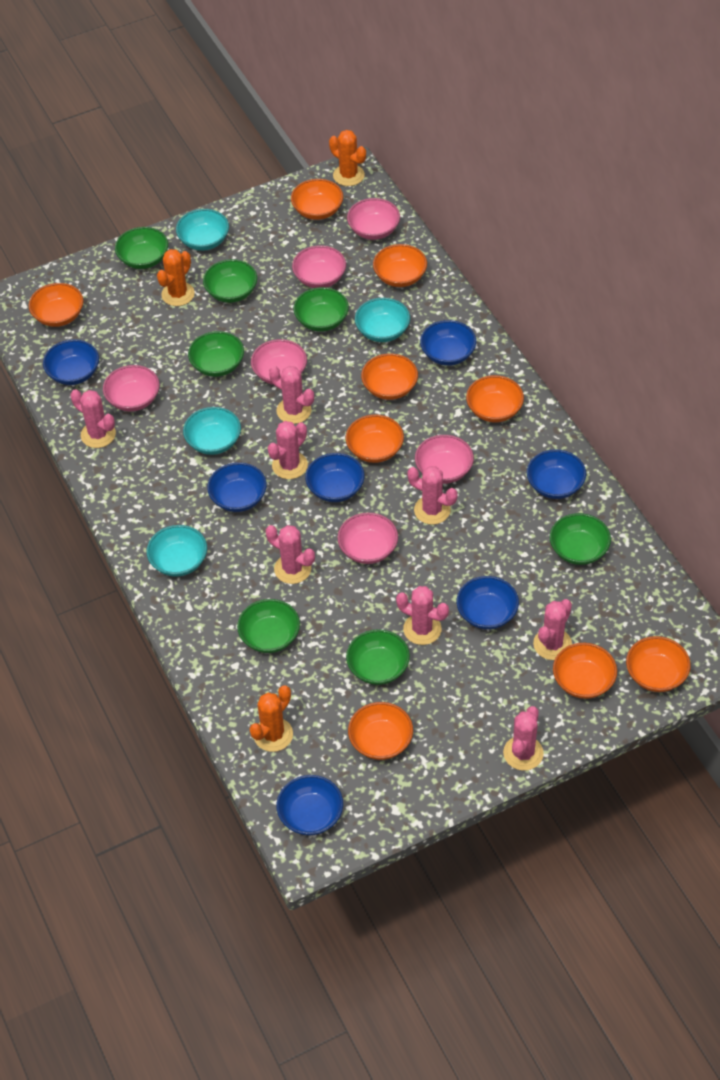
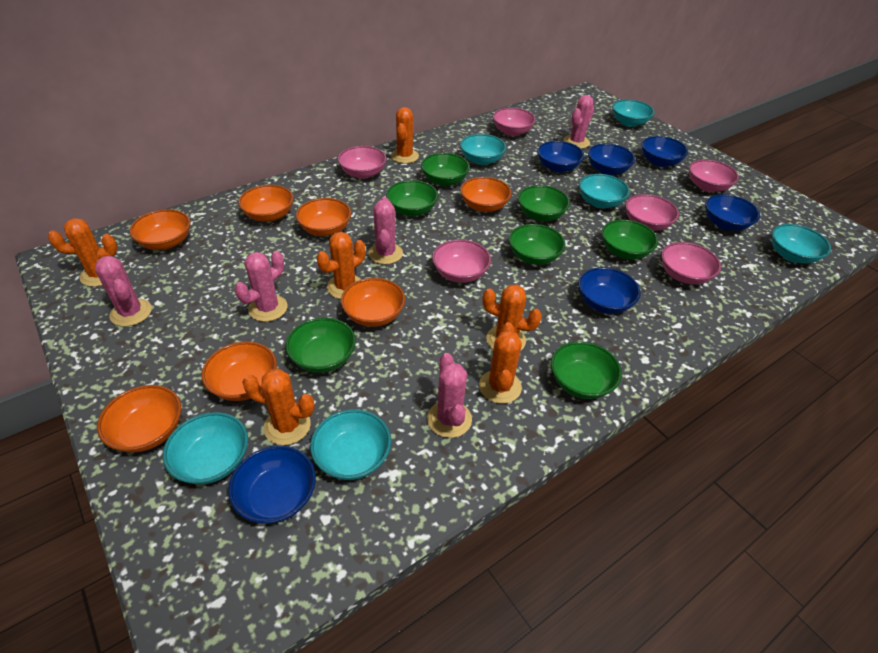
blue bowl: [43,339,99,385] [207,462,267,512] [276,775,343,836] [305,453,364,502] [420,320,476,366] [457,576,519,630] [527,449,586,499] = 7 -> [228,445,316,524] [537,141,584,172] [578,267,641,314] [588,144,635,175] [641,136,688,167] [706,194,760,231] = 6
orange bowl: [29,283,83,327] [291,179,343,220] [346,415,404,463] [348,702,413,760] [361,353,418,400] [373,244,427,287] [466,375,524,422] [553,643,617,699] [626,636,691,692] = 9 -> [97,385,181,453] [129,209,191,250] [202,341,277,401] [238,185,294,222] [296,198,352,236] [341,278,405,327] [460,177,512,212] = 7
orange cactus: [157,249,195,306] [249,685,293,752] [329,130,366,186] = 3 -> [48,218,117,287] [242,369,315,445] [317,232,366,299] [391,107,419,164] [479,322,522,404] [482,285,542,350] = 6
pink cactus: [70,389,116,448] [266,525,315,584] [268,421,308,479] [269,366,314,424] [396,586,449,645] [407,466,458,525] [503,706,544,771] [533,599,572,660] = 8 -> [95,256,152,326] [235,251,288,322] [368,197,403,264] [427,353,472,438] [563,95,594,149] = 5
turquoise bowl: [146,525,207,577] [176,209,229,251] [183,407,241,455] [355,298,410,342] = 4 -> [163,412,248,485] [310,409,391,480] [460,134,506,165] [579,174,630,208] [612,99,655,127] [772,224,831,264] = 6

